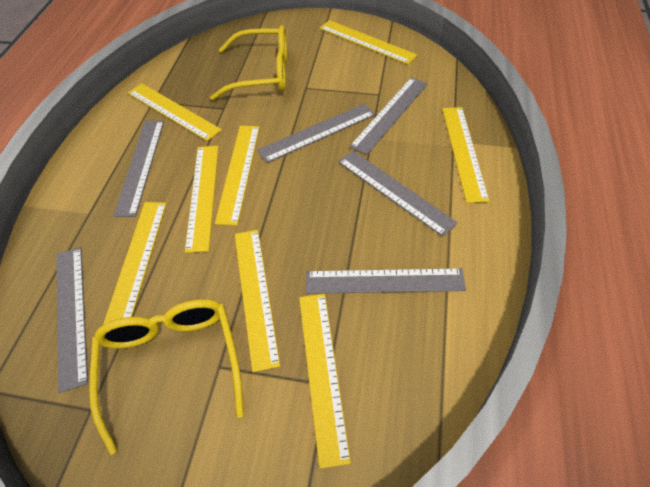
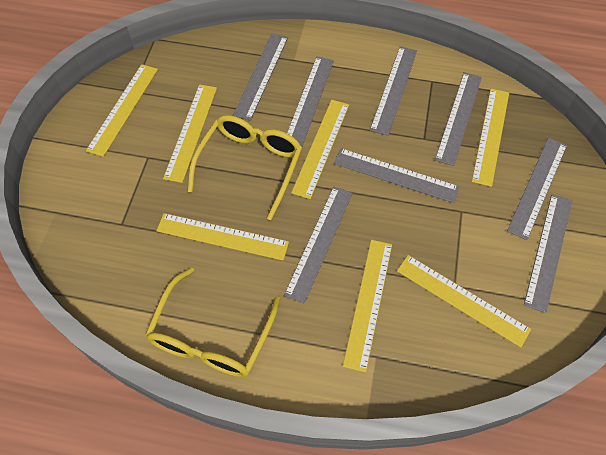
grey ruler: [56,247,88,393] [113,121,164,217] [257,104,375,163] [306,268,466,294] [338,151,458,237] [349,77,428,155] = 6 -> [233,33,288,121] [284,187,353,304] [287,57,334,147] [334,148,459,203] [370,46,417,136] [435,72,482,166] [507,137,567,240] [524,194,572,313] = 8
yellow ruler: [103,202,167,325] [128,84,222,141] [185,146,218,253] [215,126,260,226] [235,230,280,372] [299,294,351,469] [320,20,418,64] [442,107,489,203] = 8 -> [86,64,158,157] [156,213,289,261] [163,84,217,183] [291,100,349,199] [343,240,392,372] [397,255,531,348] [472,89,509,187] = 7

